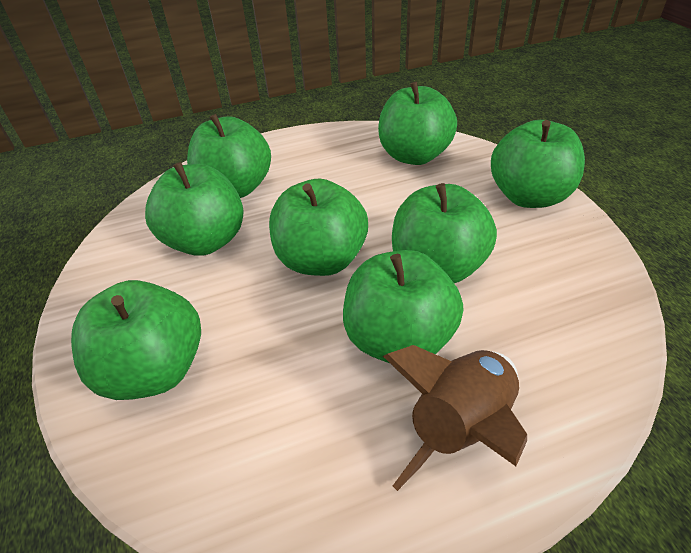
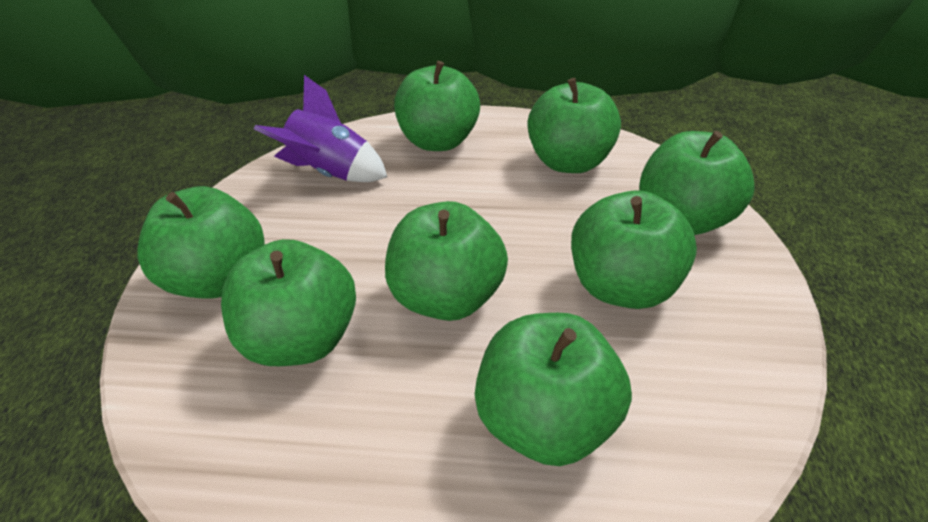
brown rocket: [383,345,527,491] = 1 -> none = 0
purple rocket: none = 0 -> [254,75,387,182] = 1

